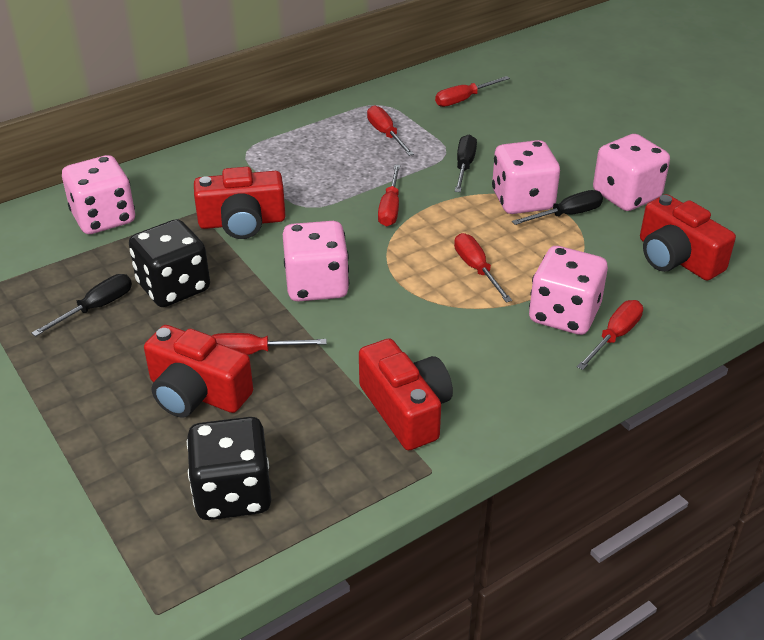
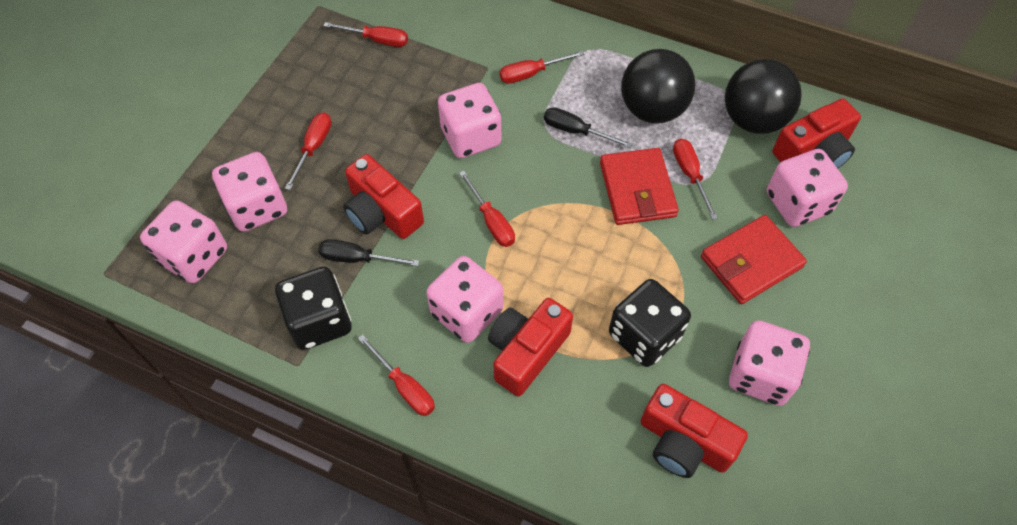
black ball: none = 0 -> [621,49,696,123] [725,59,802,134] = 2
black screwdriver: [31,274,132,337] [455,135,477,192] [512,190,603,225] = 3 -> [318,239,419,266] [544,107,632,148] = 2
pink dice: [62,155,135,234] [283,221,349,302] [492,140,560,214] [529,246,608,335] [593,134,670,211] = 5 -> [140,200,227,283] [212,152,287,232] [426,256,503,343] [438,83,501,158] [729,320,810,406] [767,149,848,227] = 6
red wallet: none = 0 -> [600,148,679,225] [701,215,807,304] = 2

